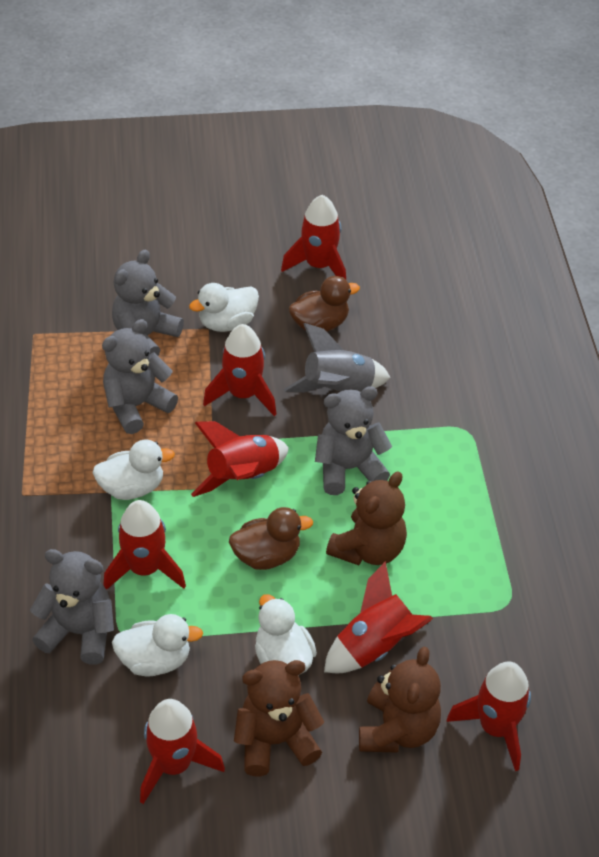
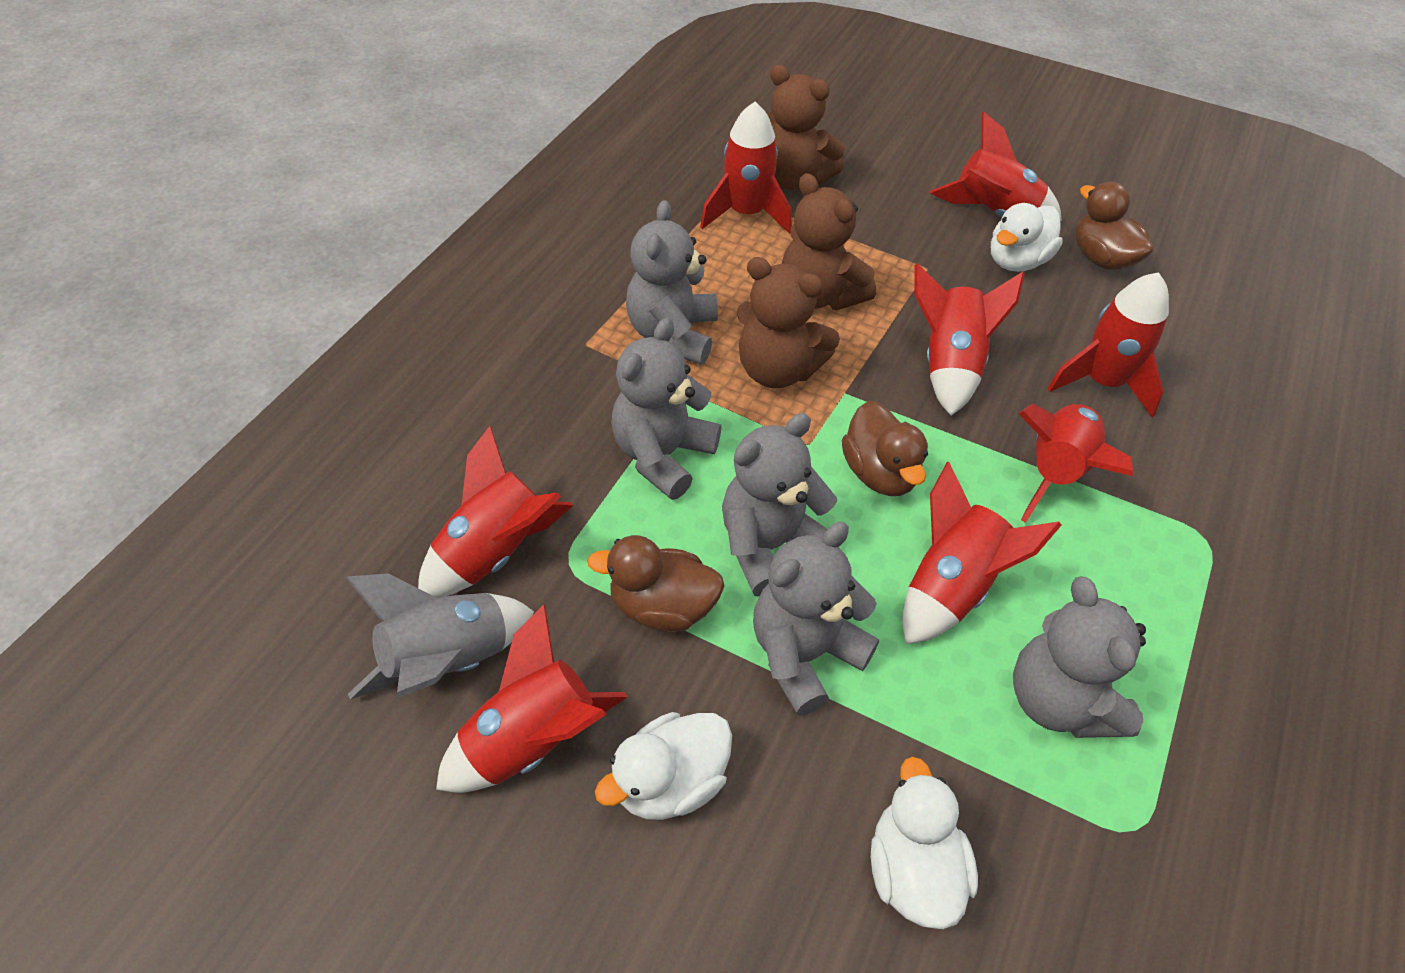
brown duck: [229,507,313,570] [289,276,360,332] = 2 -> [587,535,724,632] [842,401,928,496] [1075,182,1154,270] = 3
grey teddy bear: [30,549,114,664] [102,319,178,434] [112,250,184,356] [315,386,392,495] = 4 -> [611,318,721,500] [626,200,718,365] [722,413,837,597] [753,522,879,716] [1013,576,1146,738] = 5
red rocket: [103,500,186,590] [140,699,225,804] [191,421,289,497] [203,324,276,416] [281,195,346,280] [324,561,433,673] [446,661,531,771] = 7 -> [418,426,574,598] [436,604,628,793] [700,102,792,234] [902,462,1062,644] [914,263,1025,416] [930,112,1062,221] [1018,404,1133,523] [1047,272,1169,417] = 8
white duck: [92,440,175,500] [112,614,203,676] [189,283,259,332] [255,594,317,674] = 4 -> [595,712,732,820] [871,756,978,929] [991,203,1063,272] = 3

